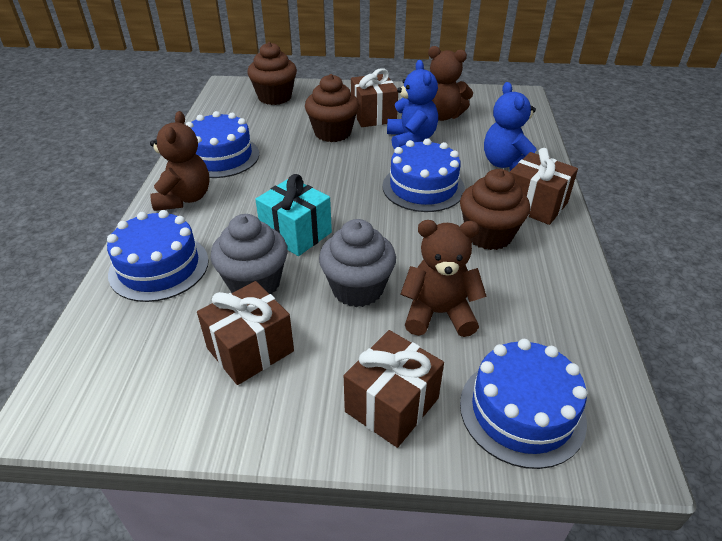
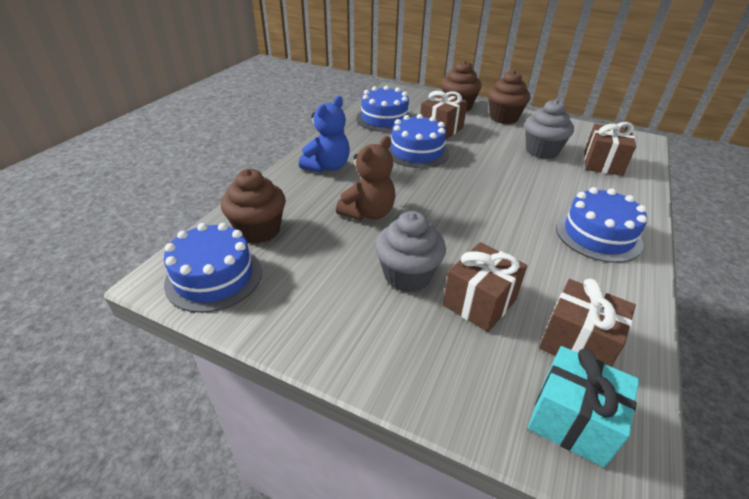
blue teddy bear: [387,60,438,150] [484,82,537,171] = 2 -> [299,96,350,173] = 1
brown teddy bear: [150,111,210,211] [401,220,487,337] [428,46,473,121] = 3 -> [336,136,395,221] = 1

